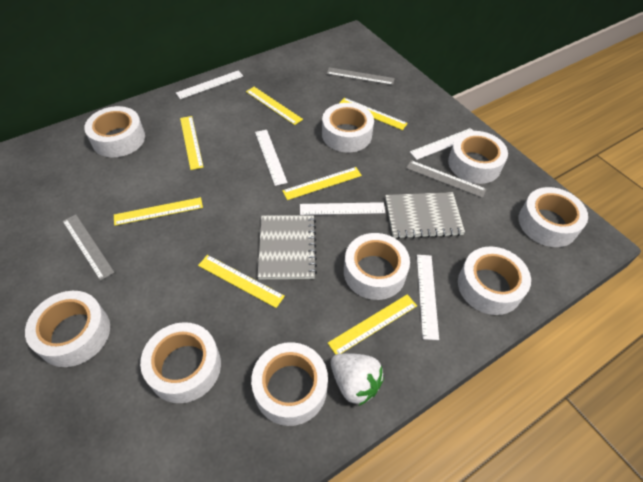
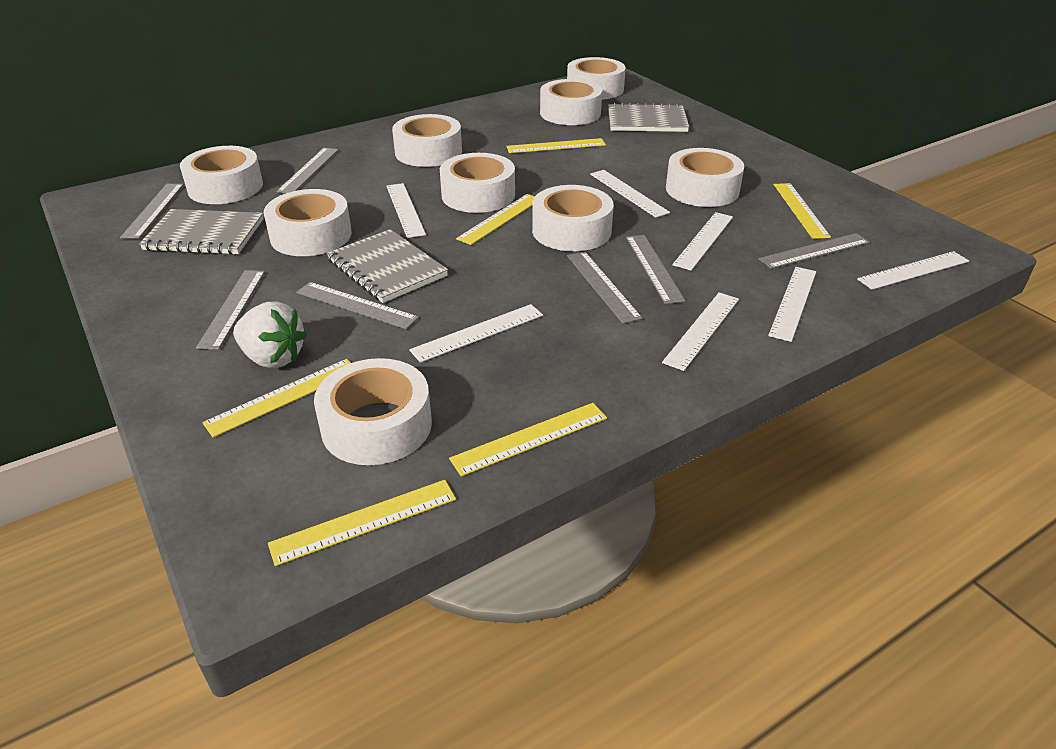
grey notebook: [257,215,317,279] [385,192,465,239] = 2 -> [139,209,264,255] [327,229,448,303] [608,103,689,132] = 3
grey ruler: [63,214,115,281] [327,67,395,85] [406,160,487,198] = 3 -> [120,184,184,239] [196,270,265,350] [276,148,339,194] [296,282,419,329] [567,251,642,324] [626,235,685,304] [759,233,870,269] = 7
white ruler: [176,71,243,99] [255,130,288,186] [300,202,385,215] [410,128,473,160] [417,255,439,340] = 5 -> [386,183,426,238] [409,304,543,363] [590,170,670,218] [662,292,739,371] [672,212,733,271] [768,267,816,342] [857,251,969,290] = 7
yellow ruler: [114,197,203,226] [180,116,203,170] [198,255,285,308] [246,87,303,125] [282,167,362,200] [328,294,417,355] [340,98,408,130] = 7 -> [202,359,351,437] [268,480,456,566] [449,403,607,476] [456,194,535,245] [506,138,606,153] [774,183,831,239] = 6

